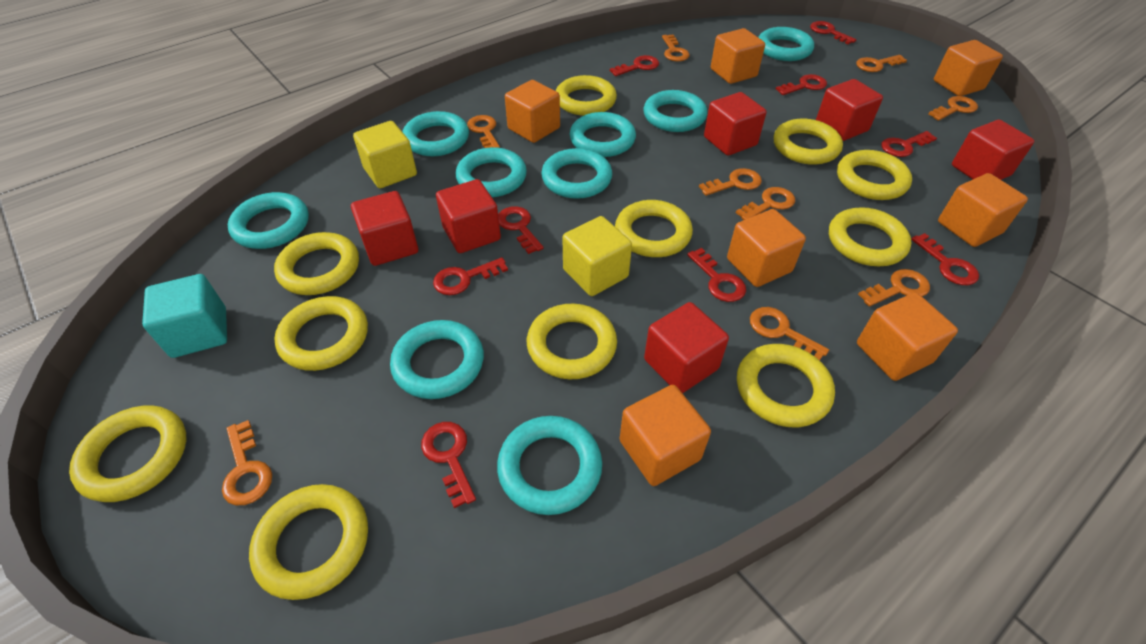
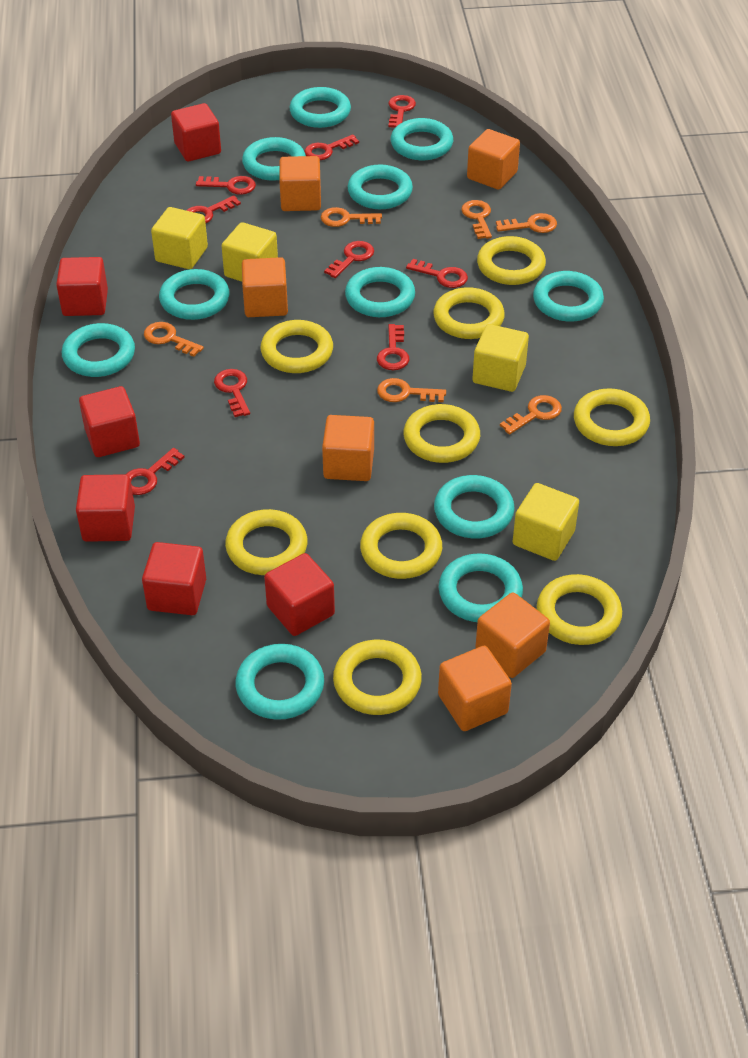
orange cube: [505,80,560,143] [620,385,711,486] [711,28,765,84] [727,209,806,287] [857,293,958,381] [934,40,1003,96] [938,173,1028,247] = 7 -> [242,257,288,317] [279,156,321,211] [322,415,374,481] [438,646,512,731] [467,129,520,190] [475,592,550,678] = 6
orange key: [222,420,272,505] [467,115,500,148] [662,35,690,62] [699,168,762,196] [736,187,795,220] [750,307,829,360] [856,55,907,72] [858,269,930,307] [928,96,978,121] = 9 -> [144,322,204,357] [321,207,382,227] [377,378,446,402] [461,200,492,239] [496,213,557,233] [500,395,562,435] = 6
turquoise cube: [142,274,227,358] = 1 -> none = 0
turquoise ring: [228,192,309,249] [390,320,484,399] [402,111,469,156] [456,147,527,197] [497,416,602,515] [541,148,612,199] [570,112,636,157] [643,90,707,132] [758,27,814,61] = 9 -> [62,323,135,377] [159,269,230,320] [236,644,324,720] [242,137,306,181] [289,87,351,128] [345,267,415,317] [347,165,413,209] [391,118,453,160] [434,475,515,538] [438,553,523,622] [533,271,604,322] = 11
yellow cube: [353,121,417,188] [562,216,632,296] = 2 -> [151,207,208,269] [222,222,278,282] [472,324,529,392] [513,483,579,561] = 4
yellow ring: [69,405,186,502] [249,484,368,600] [274,232,359,295] [274,296,368,371] [527,304,617,379] [556,75,617,116] [615,200,693,257] [737,344,835,427] [774,119,843,165] [829,207,911,266] [837,150,912,200] = 11 -> [225,509,307,575] [261,320,333,373] [333,640,422,715] [360,513,442,579] [404,404,480,463] [433,287,505,339] [477,236,546,285] [537,574,622,645] [574,388,650,446] = 9

